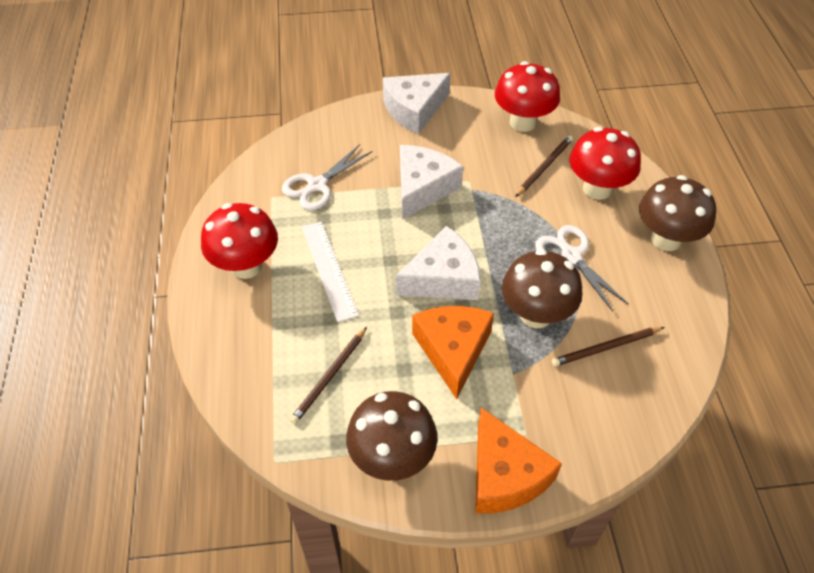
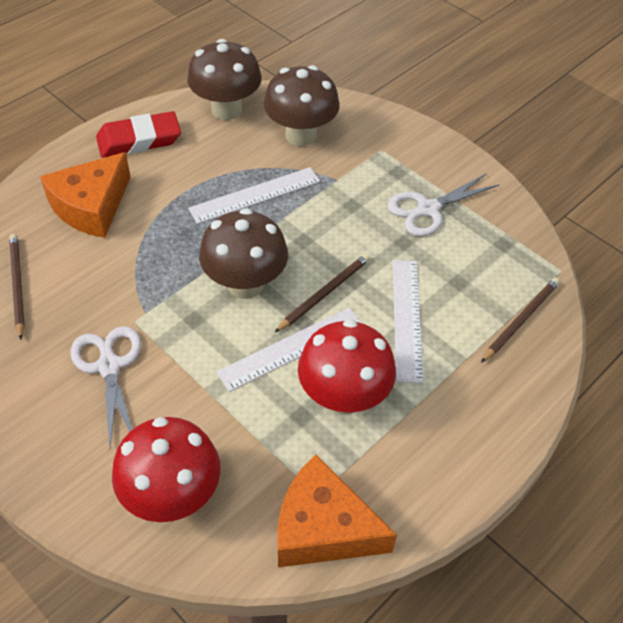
red eraser: none = 0 -> [96,111,181,158] = 1
red mushroom: [201,203,278,279] [495,61,560,132] [569,127,641,200] = 3 -> [112,417,221,522] [298,319,396,415] = 2
white cheese: [383,73,450,134] [396,226,481,300] [400,145,463,220] = 3 -> none = 0
white ruler: [302,222,359,322] = 1 -> [188,167,320,224] [216,308,362,392] [393,260,424,383] = 3

